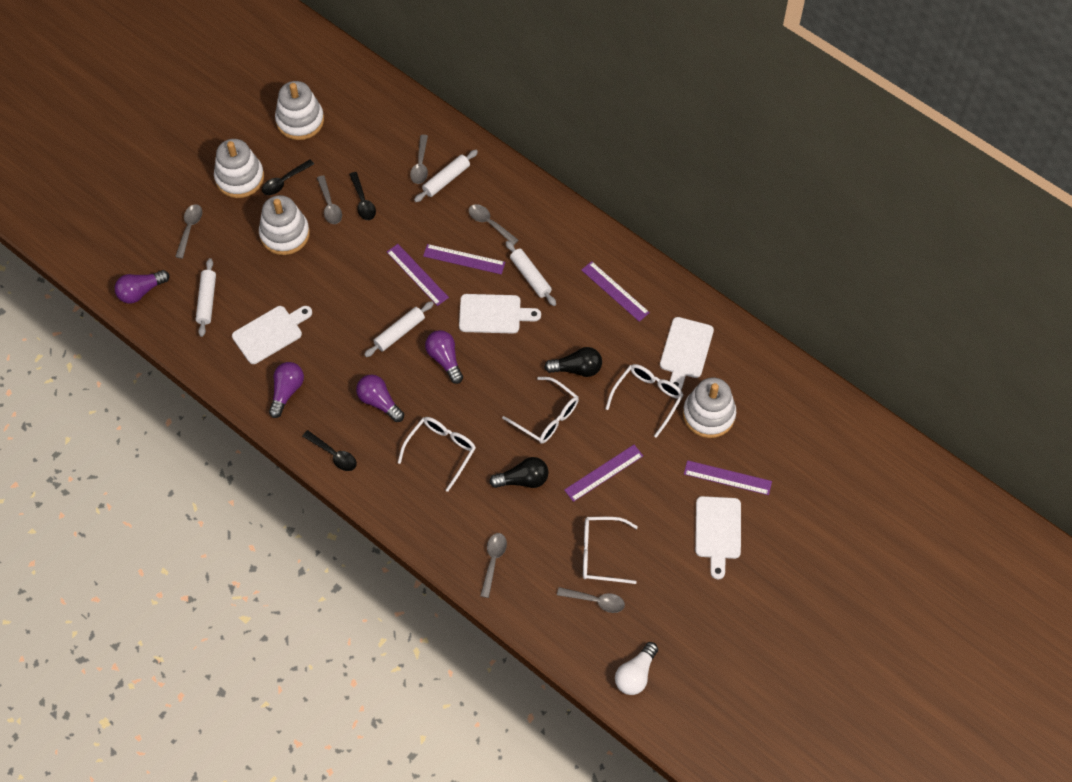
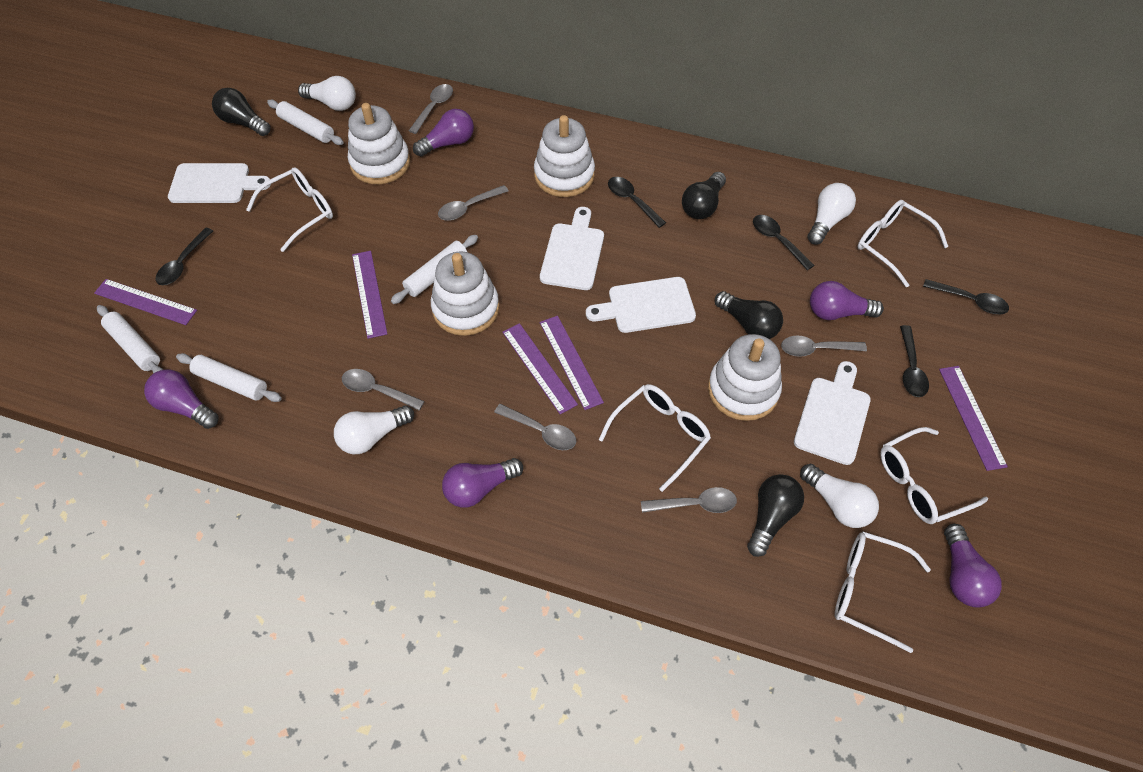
black light bulb: [489,457,549,488] [544,347,602,377] = 2 -> [212,88,270,136] [682,172,726,219] [715,291,783,339] [747,474,804,557] = 4
black spoon: [262,159,314,195] [302,430,357,471] [349,172,376,220] = 3 -> [156,228,213,285] [608,177,666,228] [753,215,814,270] [900,325,929,397] [923,279,1009,314] = 5
purple light bulb: [115,270,169,304] [269,362,304,418] [356,375,404,422] [425,330,463,384] = 4 -> [144,370,218,429] [413,109,474,157] [442,458,523,508] [810,281,884,320] [944,524,1002,608] = 5
white glasses: [398,417,476,492] [502,377,579,444] [583,517,638,584] [605,364,683,438] = 4 -> [246,167,333,252] [599,384,711,492] [835,531,931,653] [858,200,948,288] [880,427,988,524] = 5
white light bulb: [615,642,658,695] = 1 -> [298,76,356,111] [334,405,414,454] [800,464,879,528] [807,183,856,244] = 4

